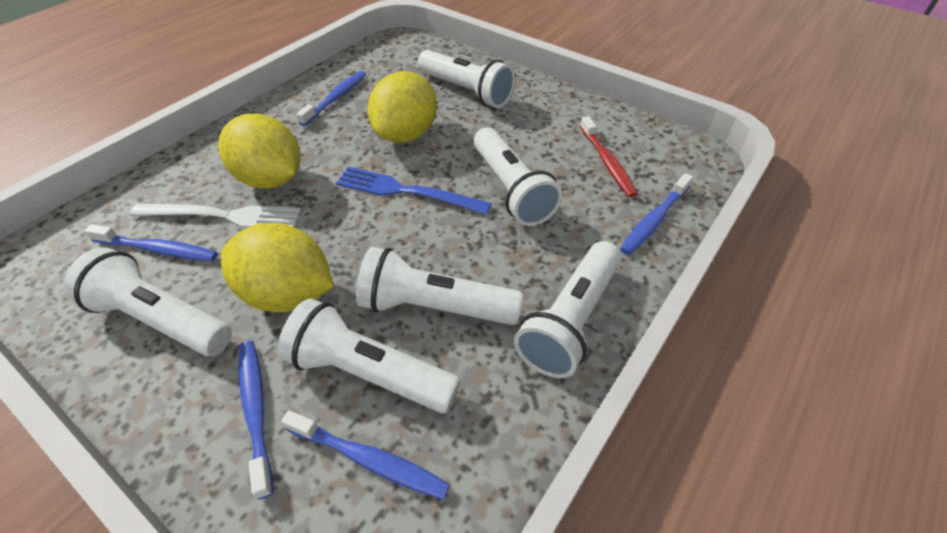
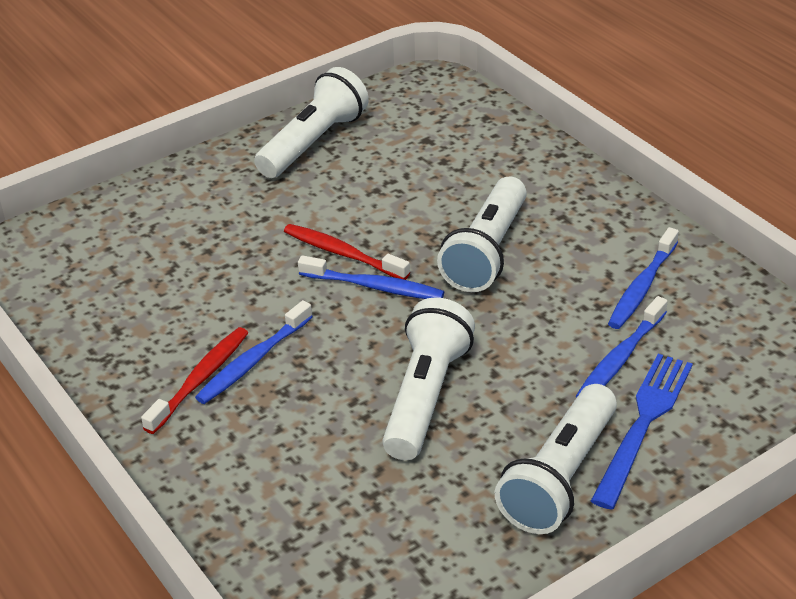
blue toothbrush: [85,224,218,261] [239,341,273,499] [281,410,450,500] [296,71,366,126] [620,173,693,255] = 5 -> [195,300,313,404] [298,255,444,299] [576,296,668,398] [608,227,679,329] = 4
red toothbrush: [580,116,638,197] = 1 -> [141,327,248,434] [284,224,410,280] = 2
white flashlight: [64,247,232,356] [278,298,460,413] [356,247,523,325] [418,50,515,108] [473,127,562,226] [514,241,621,378] = 6 -> [254,67,369,178] [382,297,475,460] [437,177,527,292] [495,384,617,534] = 4
white fork: [130,204,301,228] = 1 -> none = 0
yellow lemon: [218,113,300,189] [221,223,334,312] [368,71,437,143] = 3 -> none = 0

